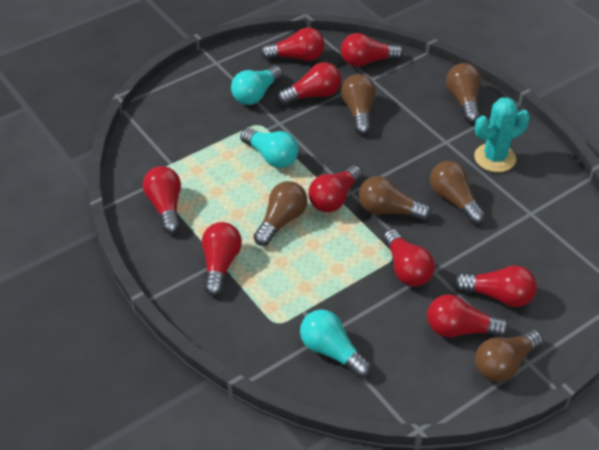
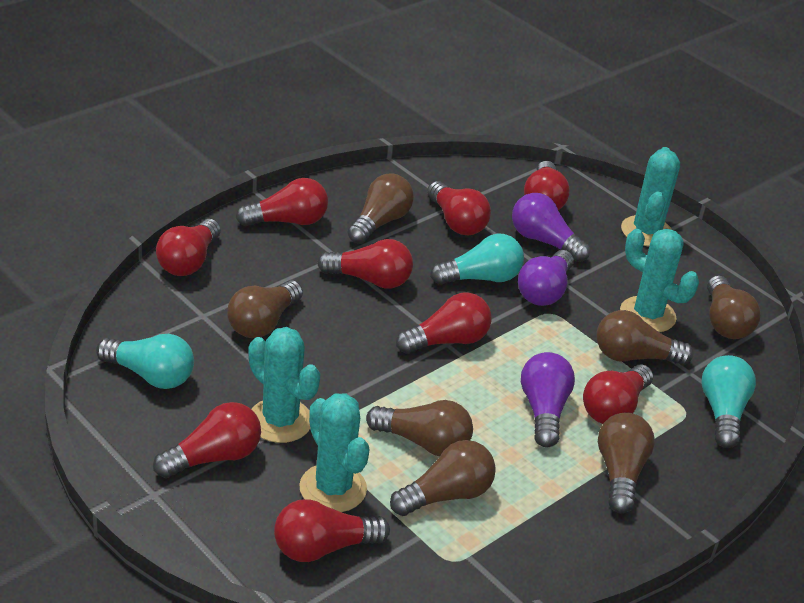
brown light bulb: [254,181,307,246] [341,74,376,135] [358,176,432,220] [430,161,485,224] [446,63,481,123] [475,329,543,382] = 6 -> [227,280,303,338] [347,173,414,244] [366,400,473,456] [390,440,496,516] [597,310,693,365] [598,412,655,513] [707,275,761,339] = 7
purple light bulb: none = 0 -> [512,193,590,262] [518,250,574,306] [521,352,575,447] = 3
turquoise cactus: [474,97,530,172] = 1 -> [248,327,321,443] [299,393,370,512] [620,229,699,332] [621,147,680,246] = 4

